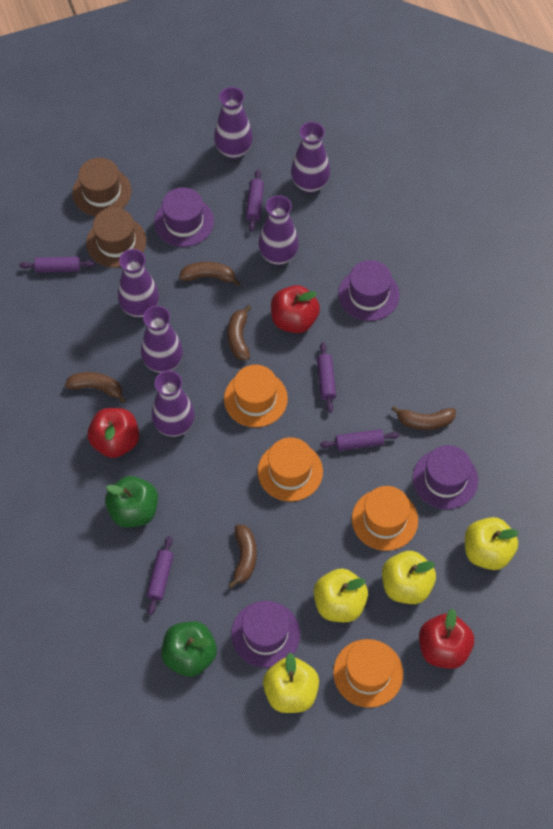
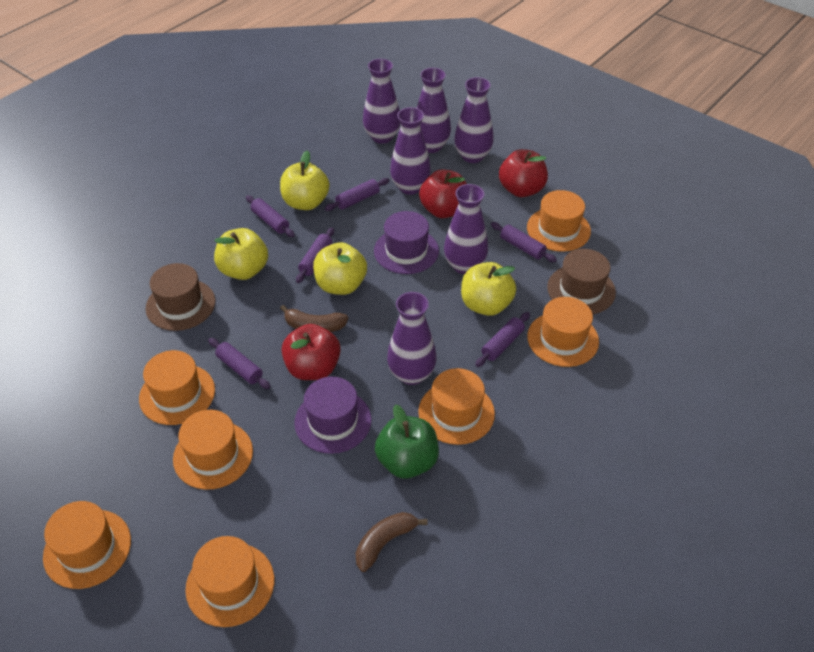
brown banana: [65,372,126,403] [179,262,240,286] [228,305,251,360] [228,524,257,588] [392,406,456,430] = 5 -> [280,305,348,332] [355,512,427,572] = 2
green apple: [105,476,158,528] [161,621,217,677] = 2 -> [375,404,439,478] = 1
orange hat: [224,365,288,427] [258,437,323,502] [333,639,403,708] [352,486,418,551] = 4 -> [43,501,131,589] [139,350,215,425] [173,410,253,490] [185,536,274,627] [418,368,495,445] [527,190,591,252] [527,297,599,367] = 7
purple hat: [154,187,214,247] [231,601,300,668] [338,260,400,321] [413,445,478,509] = 4 -> [294,377,372,454] [374,211,439,274] = 2
purple rolling pin: [19,257,95,272] [147,536,174,615] [246,169,264,232] [317,342,336,413] [320,429,399,451] = 5 -> [208,338,270,389] [246,195,295,237] [296,227,334,283] [325,178,389,211] [475,312,530,367] [491,222,557,262] = 6

